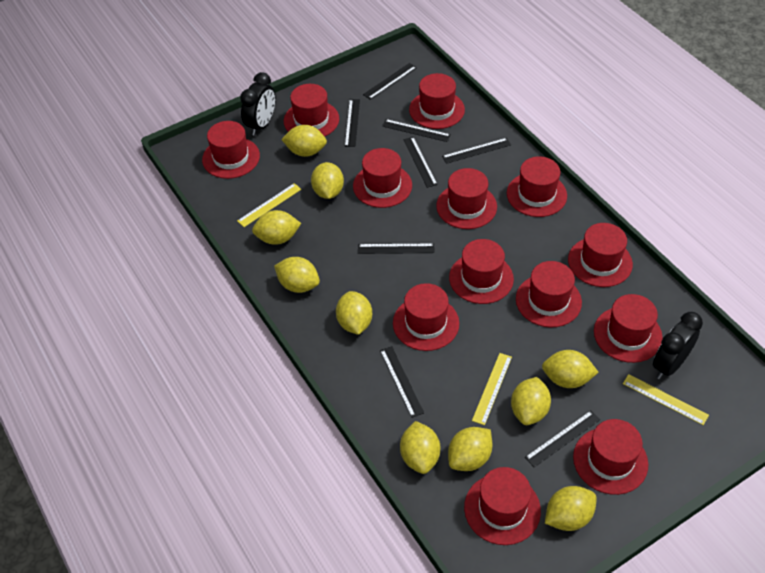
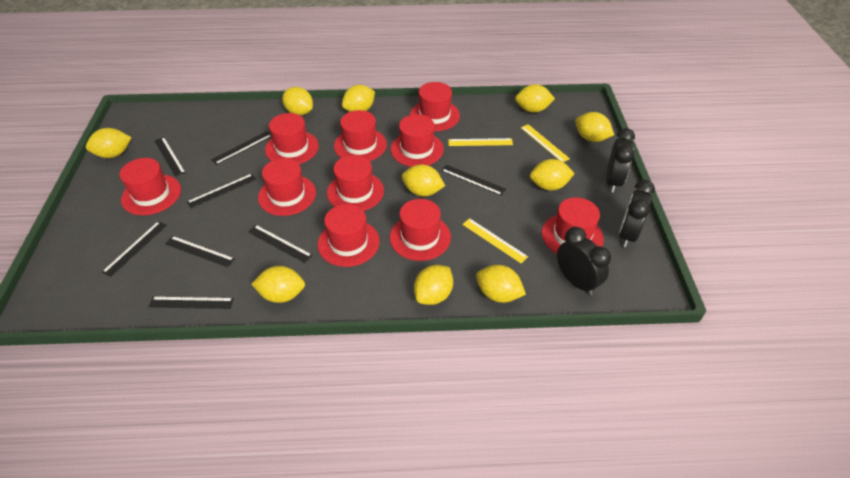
black clock: [240,72,276,136] [653,312,703,379] = 2 -> [557,227,611,295] [606,128,635,192] [619,180,655,247] = 3
red hat: [202,121,260,179] [284,84,339,137] [353,148,412,208] [393,283,459,351] [409,73,465,129] [436,168,497,229] [449,239,514,304] [464,467,541,545] [507,156,567,217] [516,261,582,328] [568,223,633,287] [573,419,648,495] [594,294,663,363] = 13 -> [119,158,181,215] [258,158,316,216] [265,113,319,164] [318,204,380,267] [327,155,384,211] [334,110,387,161] [390,114,444,167] [390,199,451,261] [410,82,460,131] [542,197,604,254] = 10

